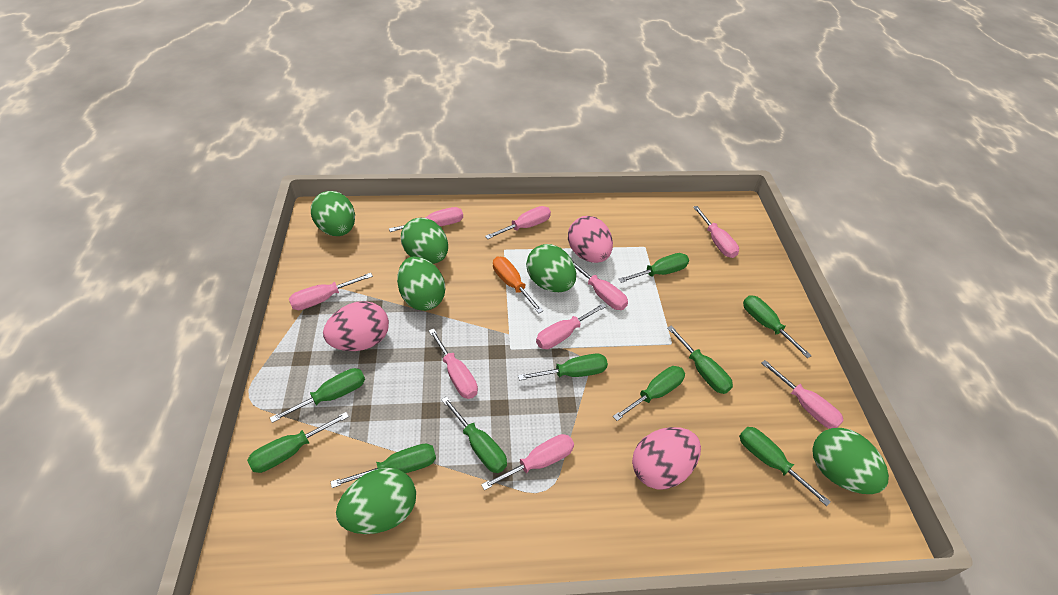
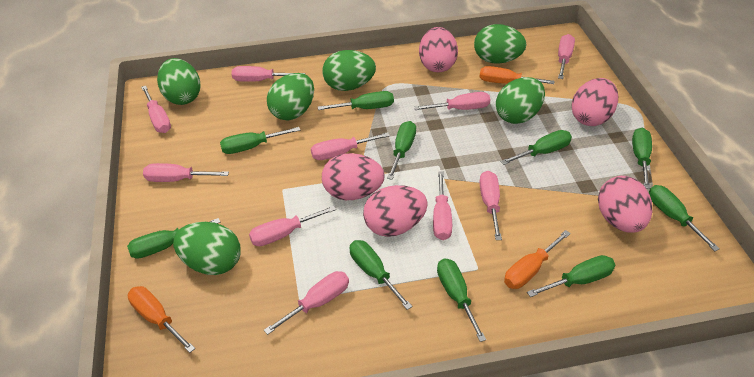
orange screwdriver: [493,257,543,313] = 1 -> [128,286,195,353] [479,66,555,84] [504,230,571,289] = 3
pink egg: [323,301,389,351] [568,216,613,263] [632,427,701,490] = 3 -> [322,153,385,200] [363,185,428,237] [419,27,458,72] [572,78,618,126] [598,176,652,233] = 5
pink screwdriver: [289,273,373,310] [389,207,463,232] [429,328,478,399] [481,434,574,490] [485,206,551,239] [536,303,606,349] [572,260,628,310] [693,206,739,258] [761,360,844,429] = 9 -> [141,86,171,133] [143,163,229,182] [232,66,305,82] [249,206,336,246] [264,271,349,335] [311,132,390,160] [414,92,491,110] [433,171,452,240] [479,171,502,240] [558,34,575,79] = 10

